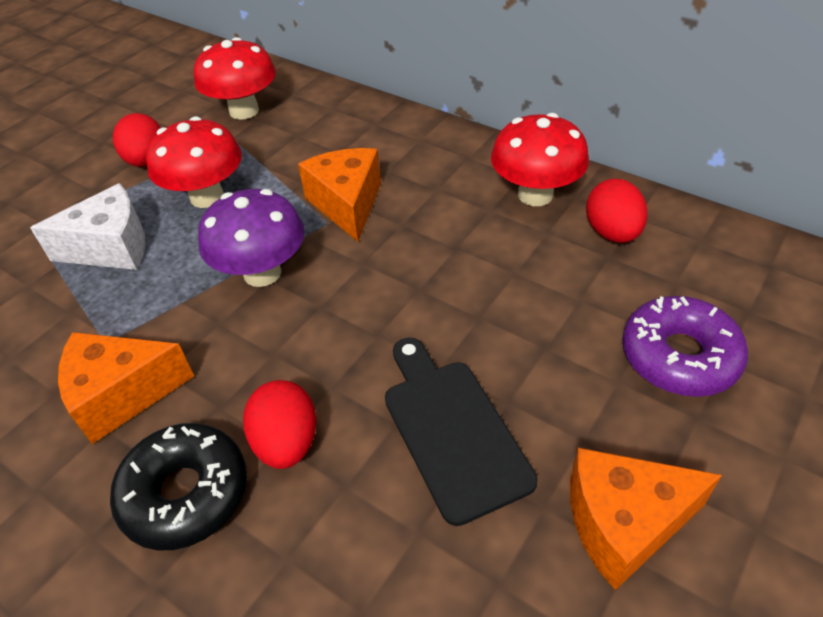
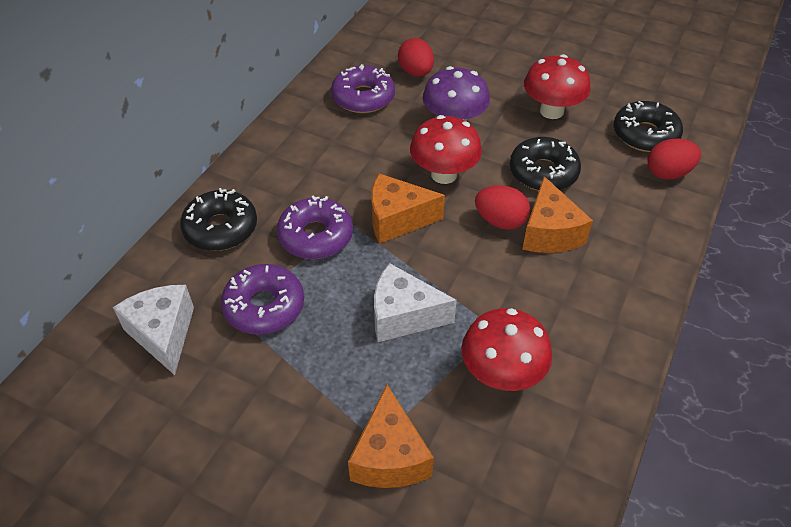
black cutting board: [385,338,538,526] = 1 -> none = 0
black donut: [110,423,247,551] = 1 -> [180,188,257,251] [510,137,581,191] [614,101,683,152] = 3
purple donut: [622,296,748,397] = 1 -> [221,264,304,335] [277,195,353,259] [331,64,395,113] = 3
white cheese: [30,183,146,270] = 1 -> [113,285,194,375] [374,263,457,342] = 2

